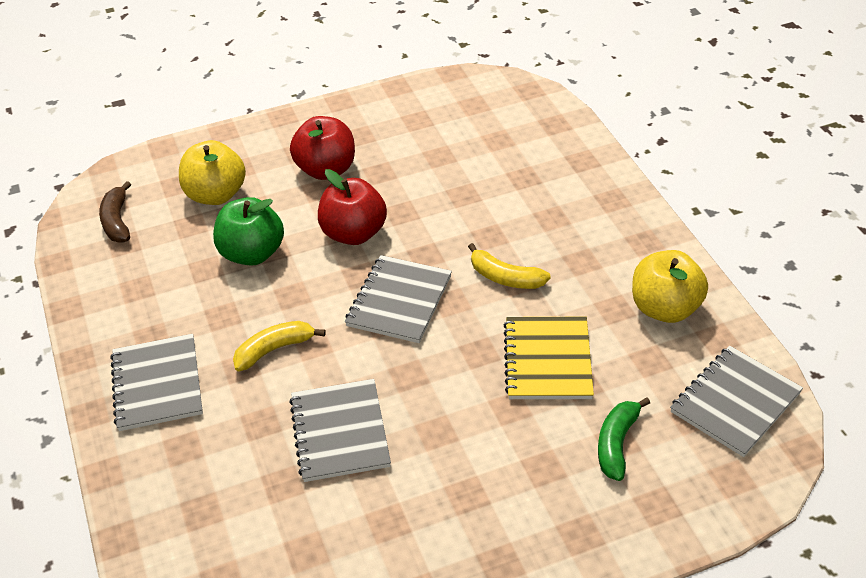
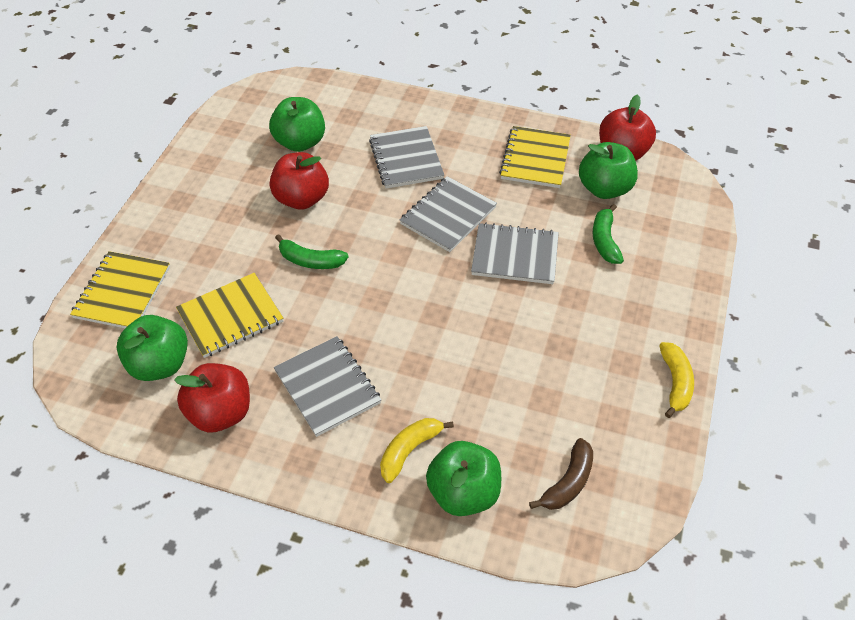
green apple: [213,197,284,266] = 1 -> [117,315,188,381] [269,97,325,152] [426,441,501,516] [579,142,638,199] = 4
green banana: [598,397,650,481] = 1 -> [275,234,349,269] [593,204,624,264] = 2
red apple: [290,116,355,180] [318,169,387,245] = 2 -> [174,363,250,433] [270,152,329,210] [599,94,656,161] = 3
yellow apple: [179,140,246,205] [632,250,708,323] = 2 -> none = 0
yellow notebook: [503,316,594,399] = 1 -> [70,251,170,328] [176,273,283,358] [499,126,571,188] = 3

